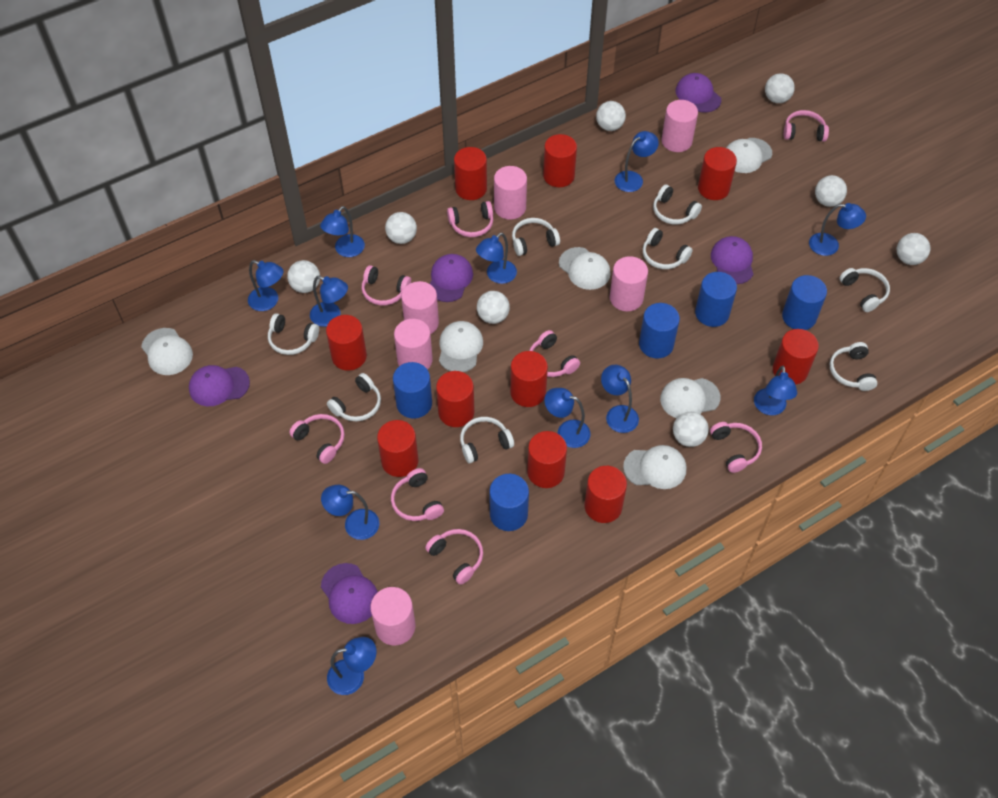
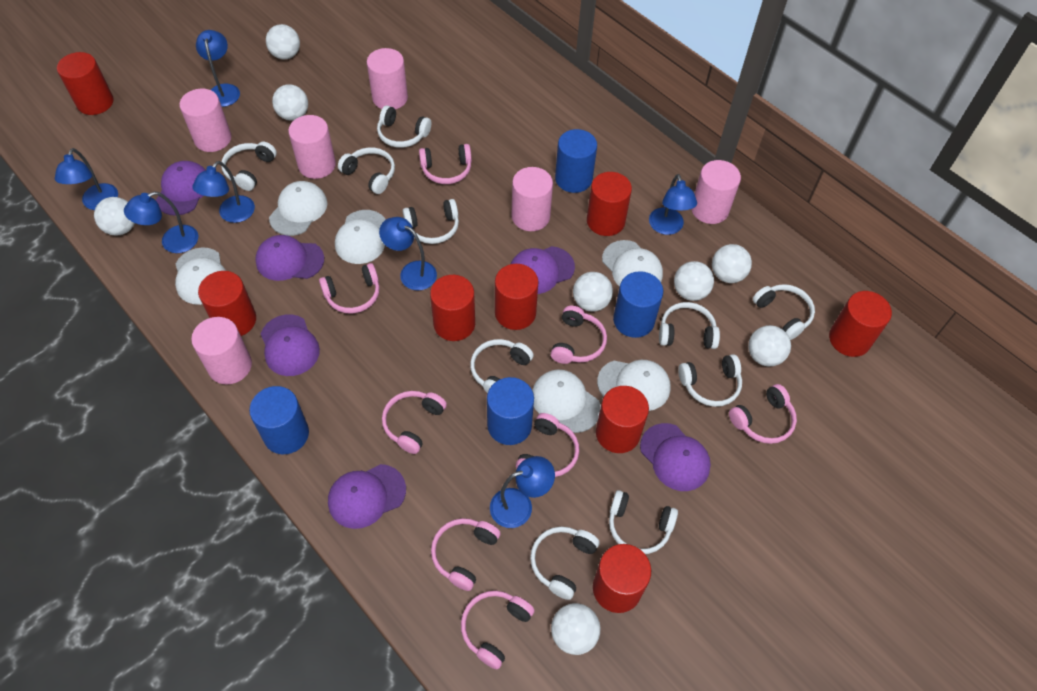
blue cylinder: [393,362,432,419] [489,474,529,531] [639,303,680,358] [695,272,737,327] [782,275,827,330] = 5 -> [249,386,309,454] [487,377,534,445] [555,129,597,193] [613,271,663,338] = 4
blue lamp: [248,260,283,311] [310,276,348,327] [320,206,365,257] [321,485,379,540] [327,637,376,695] [476,233,517,284] [544,388,591,448] [601,365,639,433] [615,131,659,192] [754,366,797,415] [809,203,866,256] = 11 -> [55,148,118,210] [124,192,198,253] [192,161,255,223] [196,30,240,107] [379,217,437,291] [490,456,555,528] [649,174,697,235] = 7
purple cap: [189,365,250,406] [321,563,378,624] [430,254,473,302] [676,73,721,113] [711,236,753,284] = 5 -> [156,161,206,216] [255,235,324,281] [261,314,320,376] [328,464,406,529] [511,246,575,294] [640,423,711,491] = 6
red cylinder: [326,315,367,371] [377,420,418,477] [436,371,475,427] [454,147,487,200] [510,351,548,407] [527,431,567,488] [543,134,577,187] [584,466,627,523] [698,147,737,200] [773,329,819,385] = 10 -> [57,52,114,115] [198,271,256,336] [430,275,475,341] [495,264,539,330] [587,172,632,236] [593,544,651,613] [596,386,649,453] [829,291,892,357] = 8
white headphones: [268,313,319,355] [327,373,381,421] [460,417,514,463] [512,218,560,256] [643,228,692,269] [653,185,702,225] [830,342,877,391] [839,268,890,312] = 8 -> [221,142,277,191] [338,147,395,194] [377,105,431,148] [403,199,459,244] [470,339,534,393] [530,527,599,600] [609,490,678,554] [659,302,720,349] [678,354,742,407] [753,284,815,340] = 10

